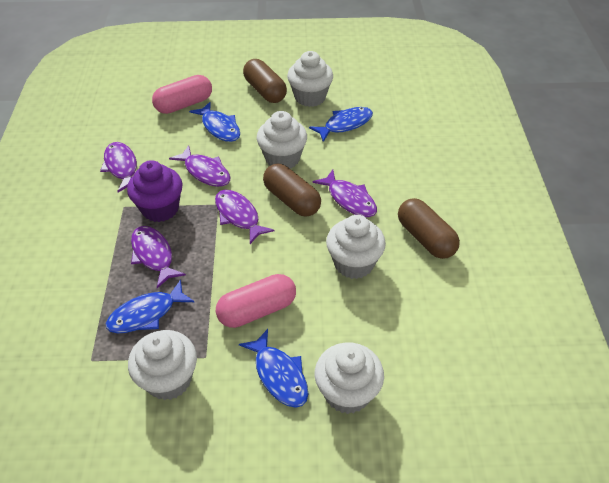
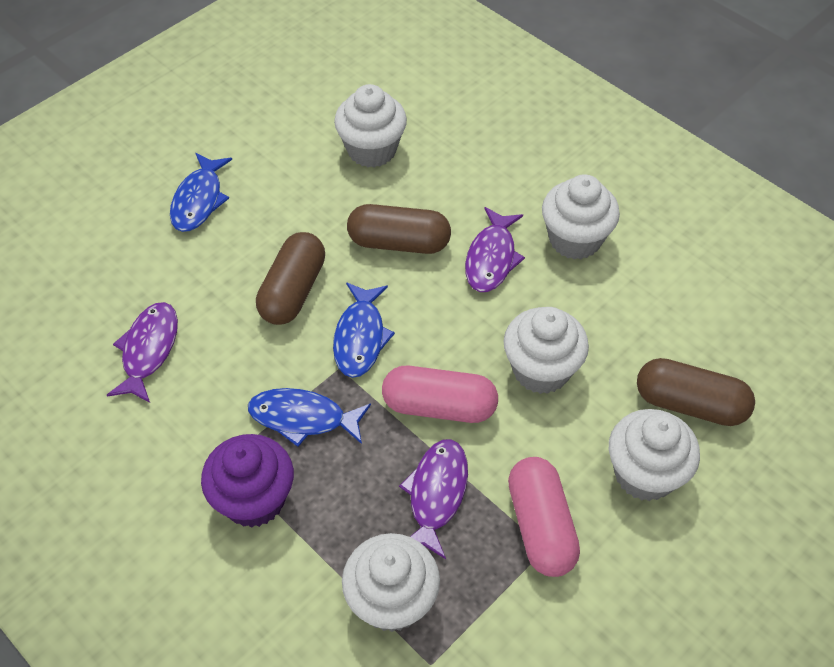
blue fish: [106,279,194,333] [189,102,240,142] [239,329,308,408] [309,107,373,142] = 4 -> [170,153,232,232] [248,388,371,447] [333,282,395,378] = 3
purple fish: [100,142,137,193] [131,226,186,288] [169,145,230,187] [215,190,274,244] [313,170,377,217] = 5 -> [107,302,178,403] [399,439,468,559] [465,207,525,292] = 3

